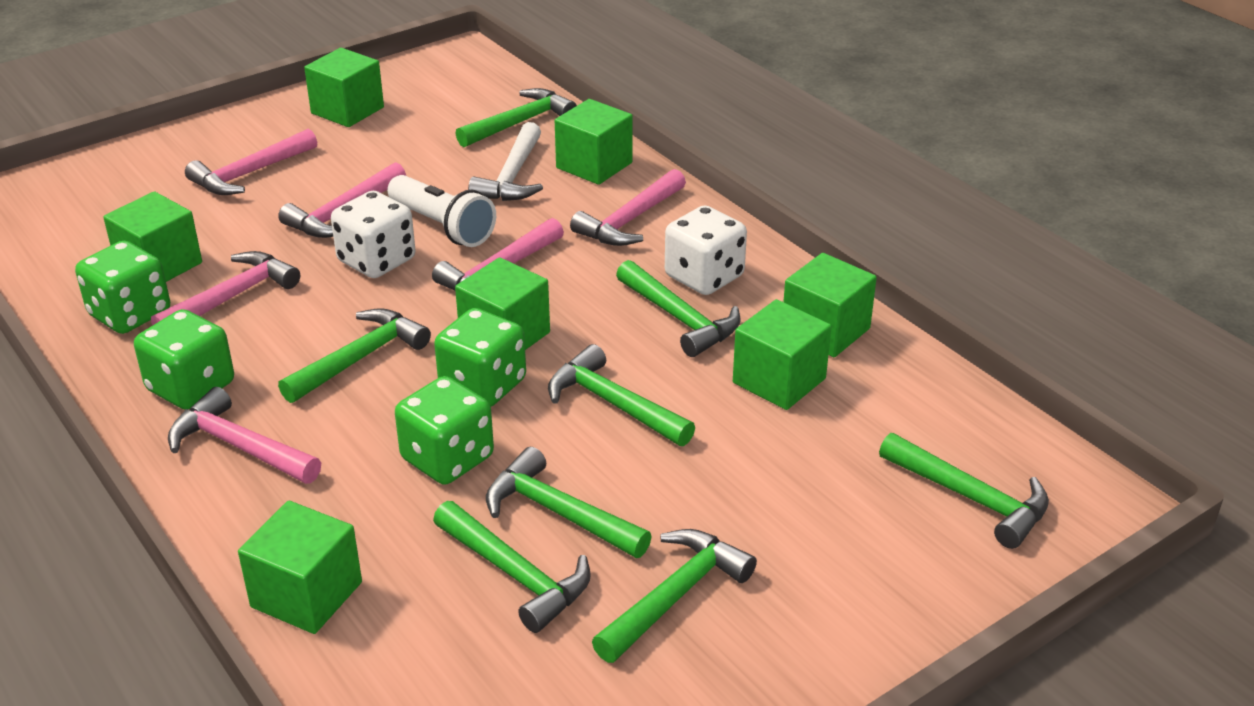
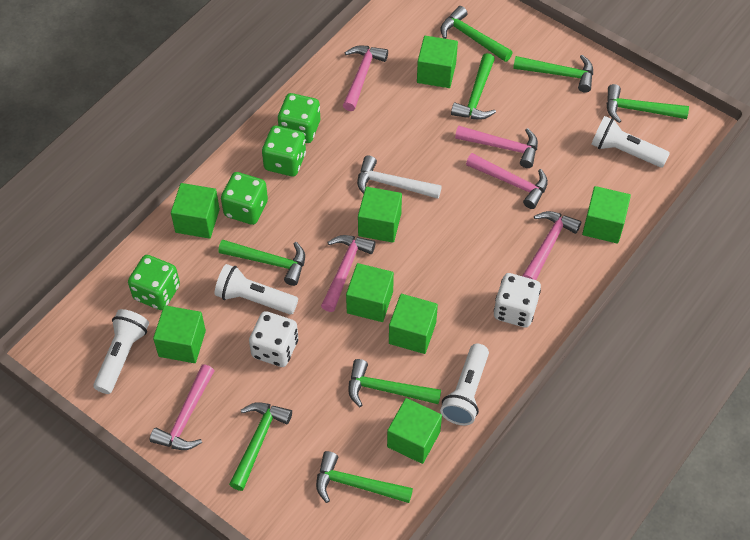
green cube: [103,191,202,282] [238,501,362,634] [304,48,384,127] [455,257,550,350] [555,99,633,185] [733,299,831,410] [783,253,877,357] = 7 -> [153,305,206,363] [171,183,220,239] [346,263,394,322] [358,187,402,243] [387,398,442,464] [389,294,438,354] [417,36,458,88] [582,186,631,244] = 8
white flashlight: [387,175,496,247] = 1 -> [93,309,149,394] [214,264,298,314] [440,344,489,425] [591,116,670,168] = 4

